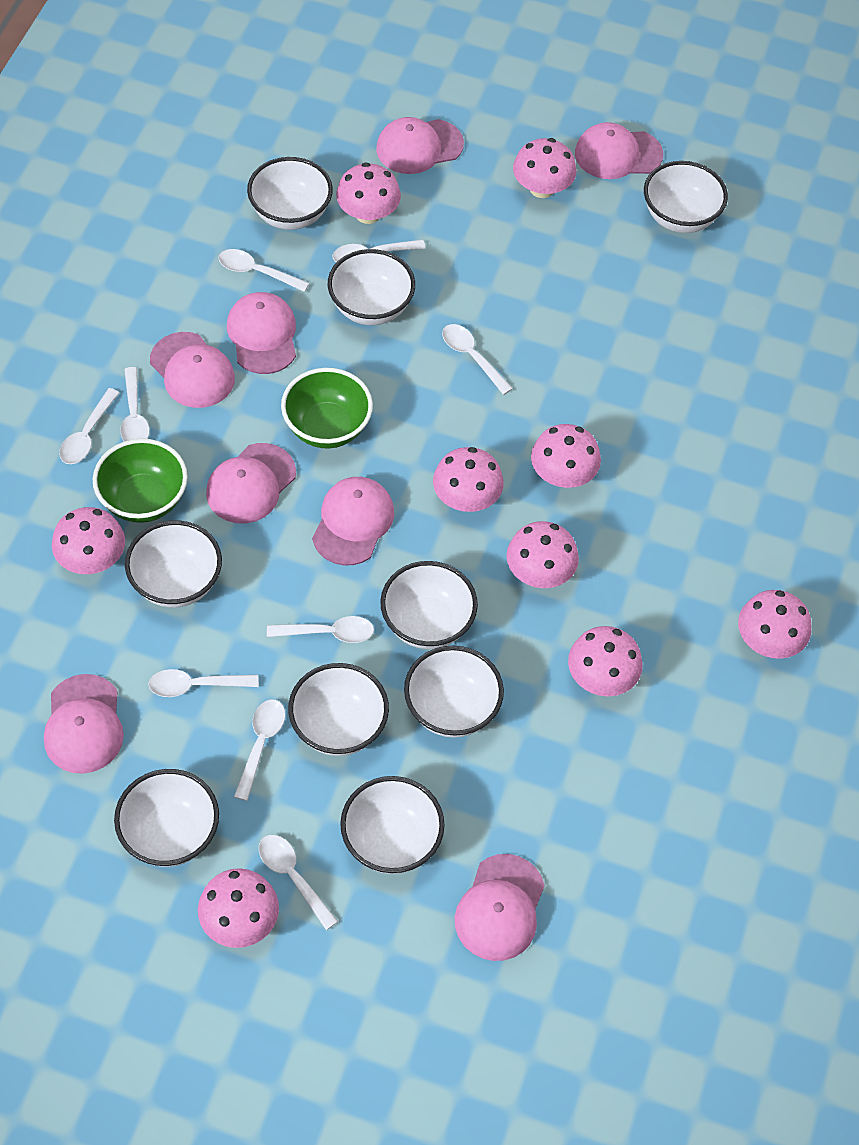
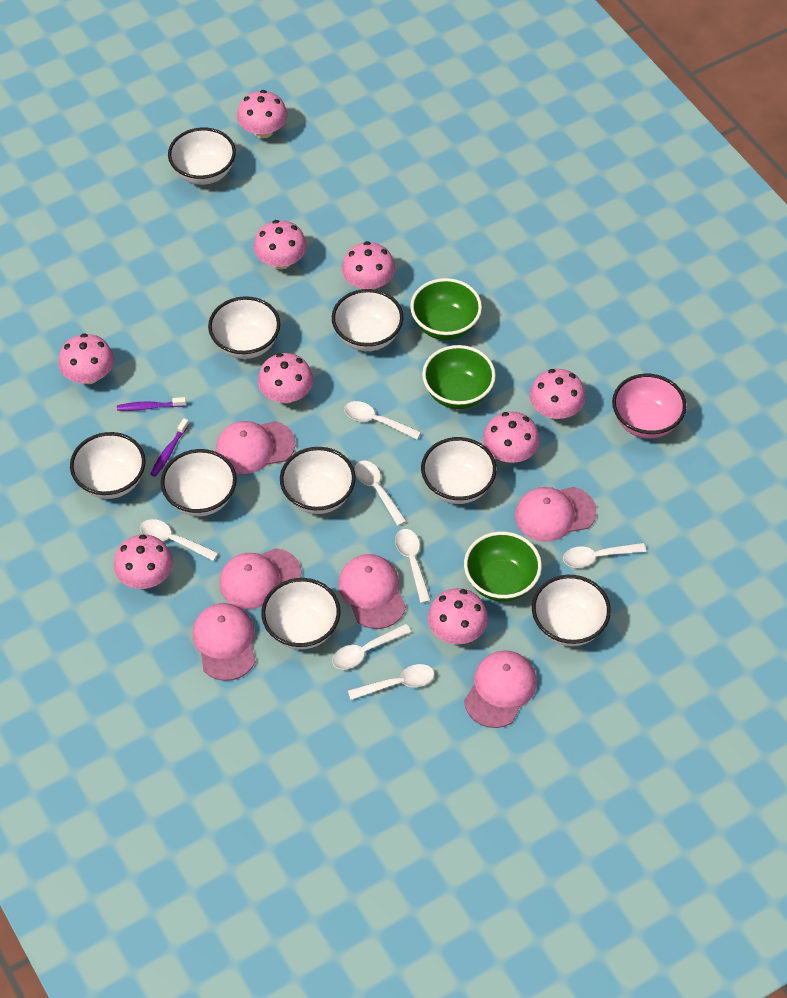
green bowl: [93,439,188,523] [281,368,373,448] = 2 -> [410,278,482,340] [422,345,496,409] [464,531,542,602] = 3
pink bowl: none = 0 -> [612,374,686,439] = 1
pink cap: [44,674,124,774] [150,332,235,408] [206,443,296,524] [227,292,296,374] [312,477,394,566] [376,117,464,174] [455,854,545,961] [575,122,663,179] = 8 -> [193,603,255,681] [216,421,296,474] [219,548,301,609] [338,554,406,629] [464,650,537,728] [515,487,597,542] = 6
purple toothbrush: none = 0 -> [117,397,186,411] [151,418,189,477] = 2
white spoon: [59,388,119,464] [120,367,150,441] [148,669,259,697] [219,249,309,292] [234,699,285,801] [259,835,338,930] [267,616,374,643] [333,240,426,263] [442,324,513,395] = 9 -> [140,519,218,561] [332,624,411,670] [344,401,421,439] [348,664,434,700] [354,460,406,526] [395,529,431,603] [563,543,646,568] = 7

